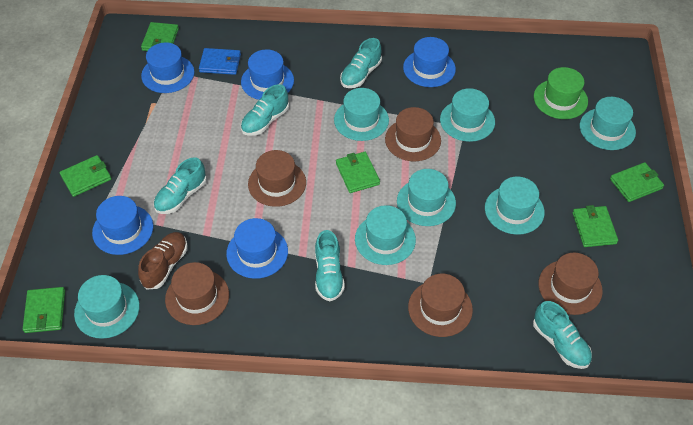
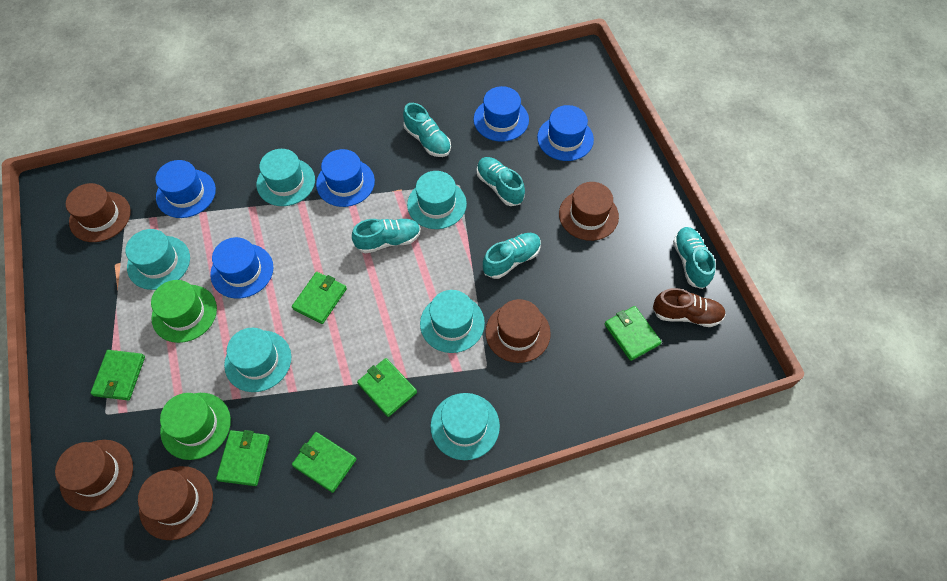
blue wallet: [199,48,241,75] = 1 -> none = 0
green hat: [534,67,588,119] = 1 -> [151,280,217,343] [160,393,231,460] = 2
turquoise hat: [74,275,140,339] [334,88,389,141] [355,205,416,265] [397,169,456,226] [440,88,495,142] [485,176,545,235] [579,97,636,150] = 7 -> [126,229,190,290] [224,328,291,392] [256,149,315,206] [407,171,467,229] [420,290,485,353] [431,393,500,460] = 6

